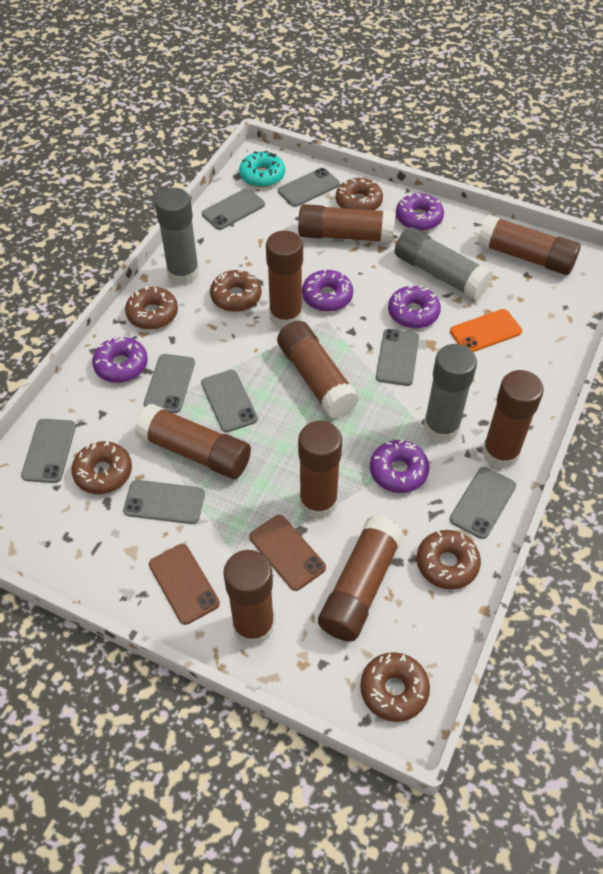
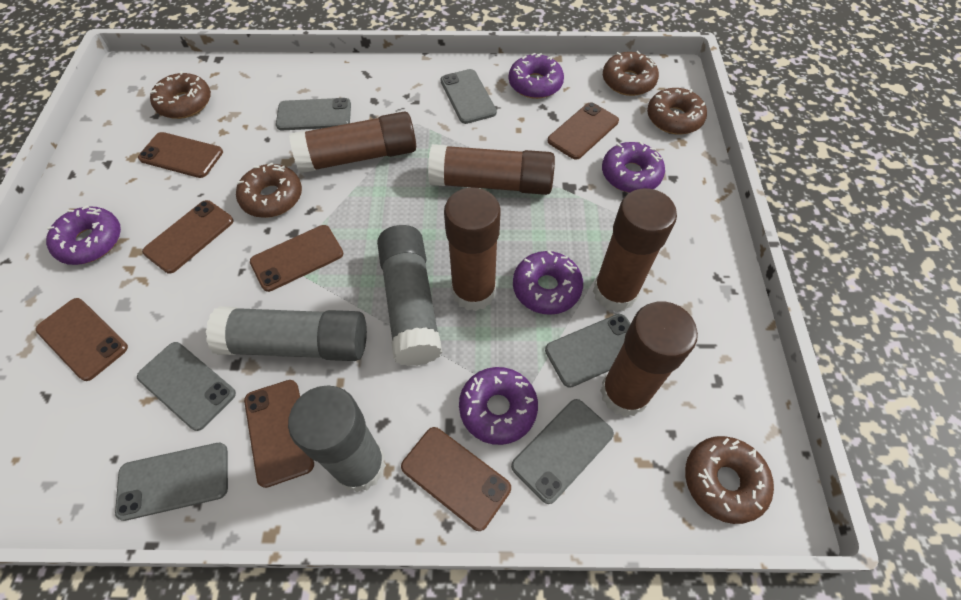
brown donut: [71,441,132,494] [125,286,178,330] [210,270,262,312] [336,178,383,210] [360,652,430,722] [417,530,481,590] = 6 -> [150,71,211,119] [236,163,302,218] [603,51,659,96] [647,88,707,135] [685,436,774,524] = 5
brown glue stick: [135,404,251,479] [223,550,275,646] [266,230,303,328] [277,321,359,418] [298,204,395,243] [298,421,342,519] [318,515,404,642] [477,215,581,275] [482,370,544,469] = 9 -> [289,111,416,173] [428,144,555,195] [444,187,501,311] [593,188,677,312] [600,301,698,417] = 5
brown phone: [149,544,220,625] [249,515,326,591] = 2 -> [36,298,128,381] [138,132,223,178] [142,200,233,274] [244,380,314,488] [250,225,343,292] [401,427,511,531] [547,102,619,160] = 7
grey phone: [21,419,76,483] [123,480,205,524] [144,354,195,413] [201,370,258,432] [202,188,265,230] [278,168,340,207] [376,329,419,386] [450,467,516,539] = 8 -> [115,443,228,521] [137,342,236,431] [276,98,351,130] [441,69,497,124] [511,399,614,504] [545,314,631,388] = 6
orange phone: [450,309,522,352] = 1 -> none = 0
turquoise donut: [239,151,285,187] = 1 -> none = 0

